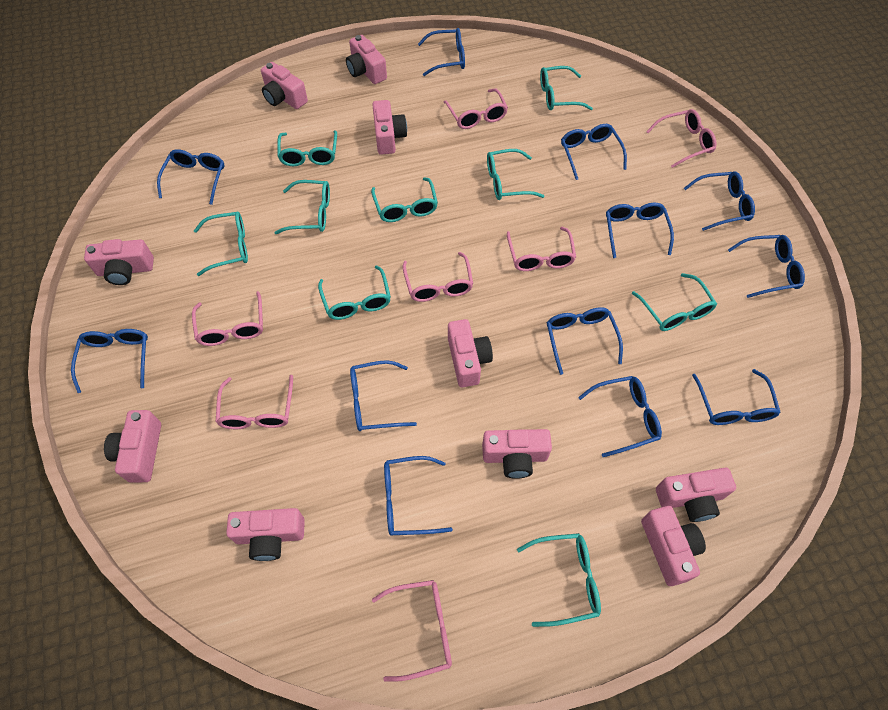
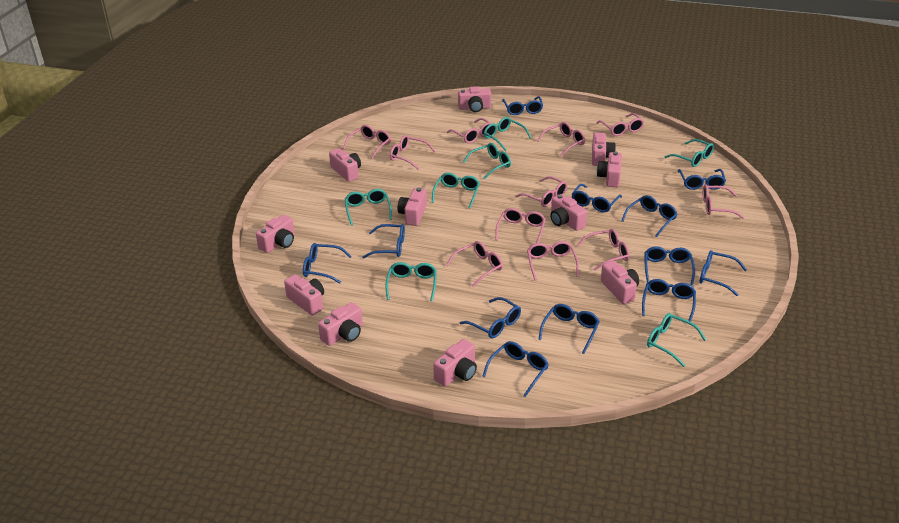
pink camera: [84,239,154,285] [104,410,161,483] [226,508,305,561] [261,62,308,109] [346,35,387,84] [372,100,407,155] [448,319,493,387] [482,429,552,479] [641,506,706,586] [656,468,736,522] = 10 -> [256,215,295,253] [284,274,324,315] [318,302,363,346] [329,148,361,182] [397,188,427,226] [433,339,477,386] [458,86,491,112] [551,194,587,231] [592,133,616,166] [597,152,622,187] [601,261,639,304] = 11
pink glasses: [192,291,263,346] [216,375,293,429] [372,580,452,682] [402,252,473,302] [444,88,508,129] [507,227,576,271] [646,109,717,168] = 7 -> [343,125,391,159] [390,135,436,170] [446,241,503,287] [447,118,492,143] [495,208,546,243] [516,176,567,207] [527,241,579,281] [537,122,586,157] [577,229,630,271] [596,113,644,136] [703,184,744,219] = 11
turquoise glasses: [194,211,248,276] [275,180,330,234] [277,130,337,166] [318,265,391,320] [371,177,438,222] [487,149,545,200] [517,533,601,627] [540,66,593,110] [632,273,717,331] = 9 -> [345,189,392,226] [386,262,437,301] [432,173,480,208] [463,143,511,179] [484,117,531,151] [647,313,706,367] [665,139,714,167] = 7

